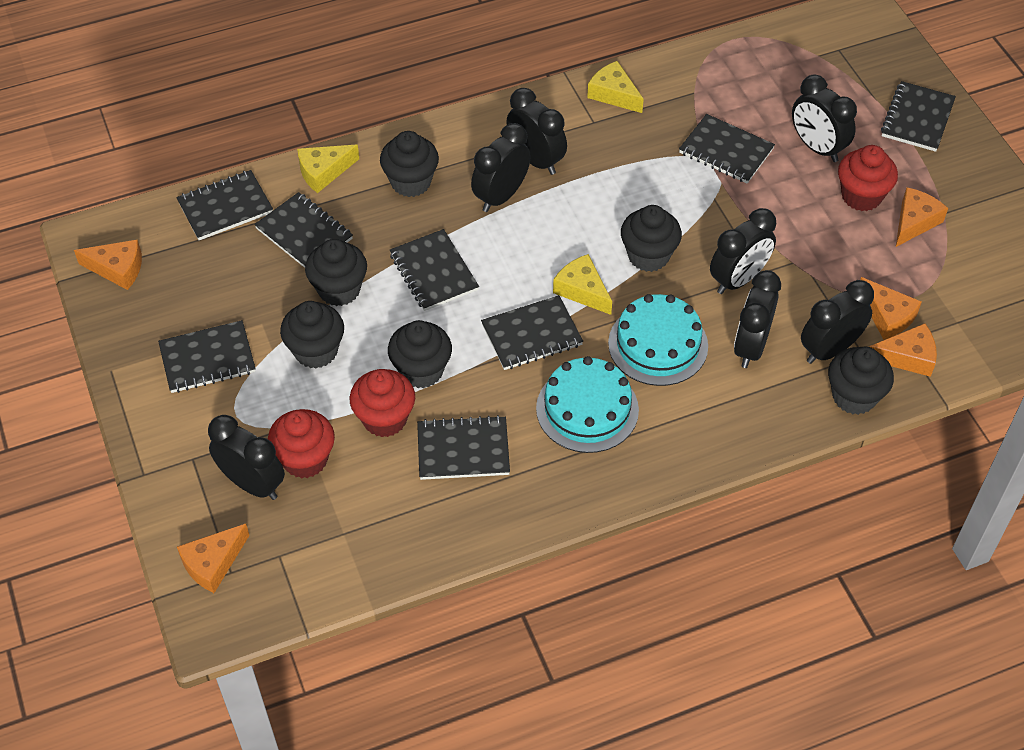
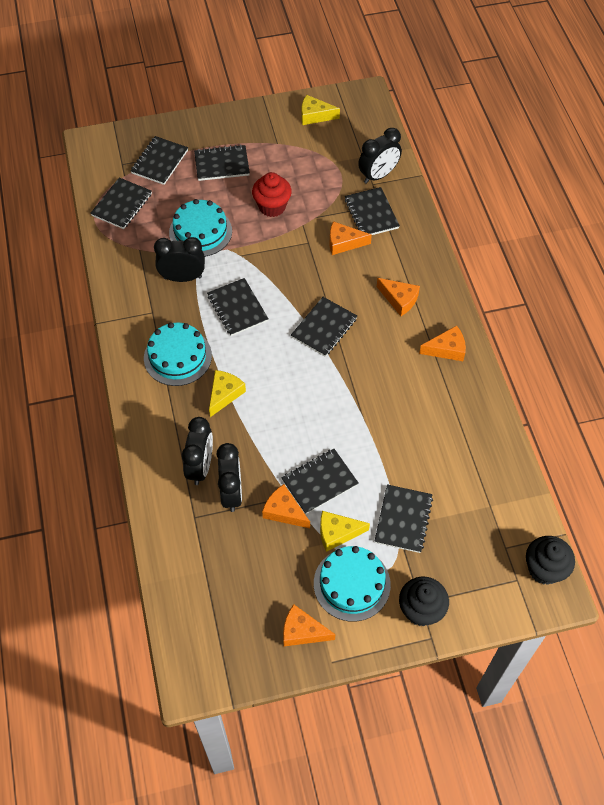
black clock: [208,415,285,500] [471,123,531,212] [506,88,567,175] [710,208,776,294] [734,270,781,368] [792,75,857,162] [801,280,874,364] = 7 -> [154,237,205,282] [182,417,213,485] [216,443,242,512] [358,128,402,184] = 4
black cupcake: [280,301,344,369] [305,239,367,306] [380,131,439,197] [388,320,452,388] [621,205,682,272] [828,346,894,415] = 6 -> [399,577,449,626] [526,536,575,585] = 2
red cupcake: [268,409,335,479] [350,369,415,437] [838,145,898,211] = 3 -> [252,172,292,217] = 1
turquoise cake: [536,356,639,453] [608,294,708,386] = 2 -> [144,322,212,386] [169,199,232,257] [314,546,391,622] = 3

